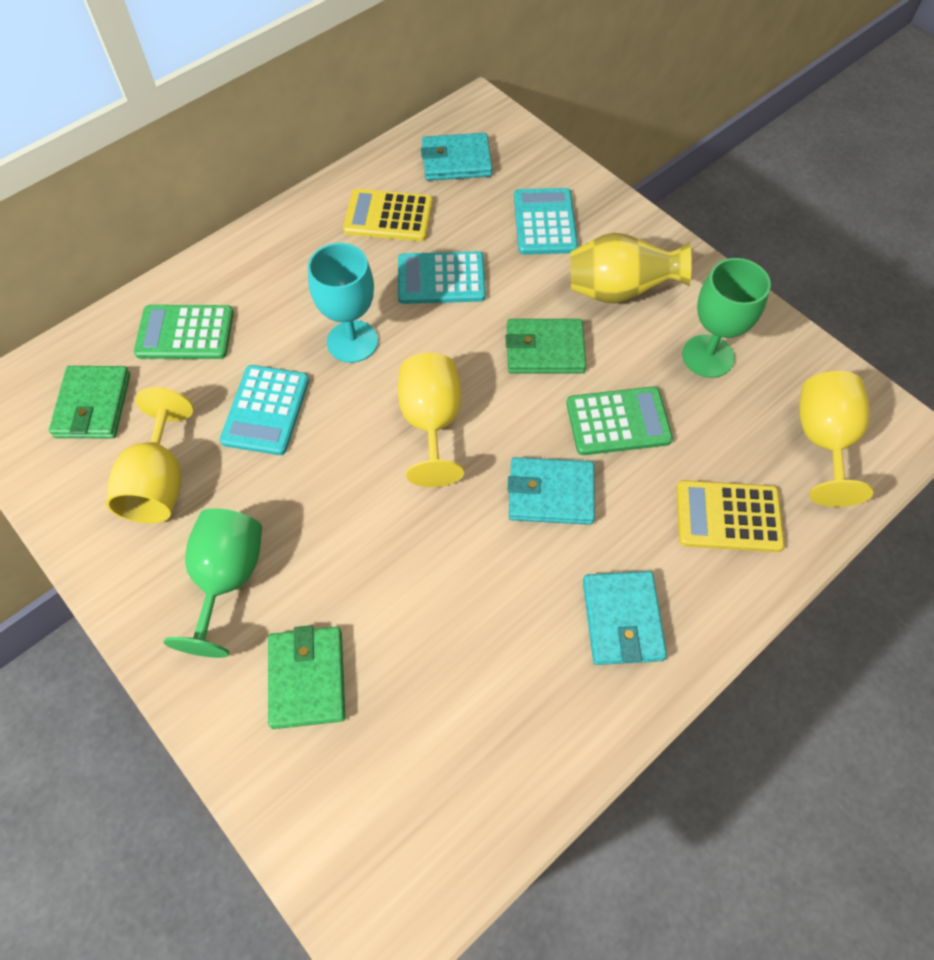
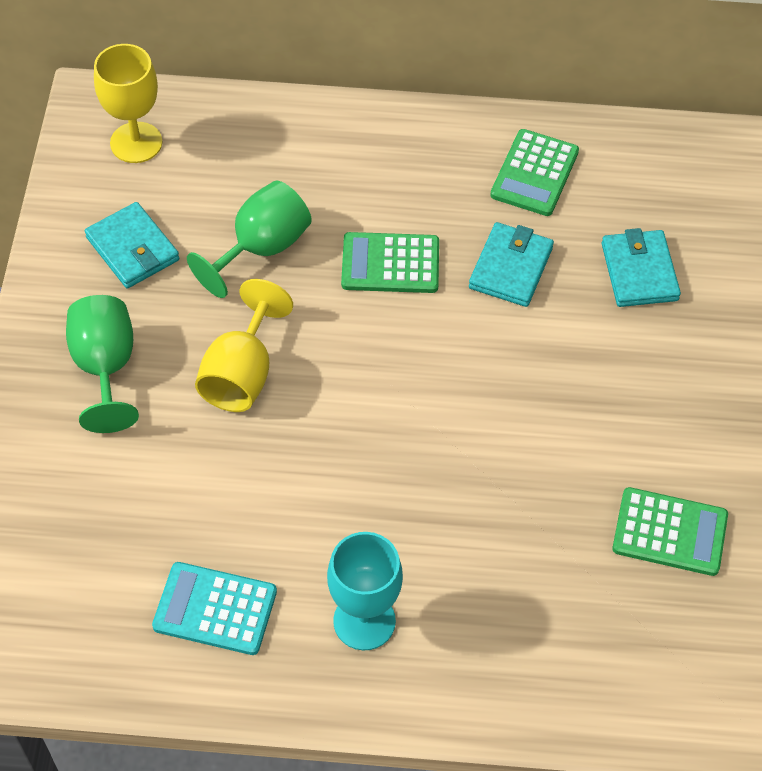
green calculator: [134,305,234,359] [566,386,673,455] = 2 -> [341,232,439,293] [490,129,579,216] [612,487,728,576] = 3
green wallet: [49,366,130,438] [268,625,345,729] [506,319,586,374] = 3 -> none = 0
turquoise calculator: [220,365,309,455] [398,251,486,304] [514,188,578,255] = 3 -> [152,562,277,655] = 1
yellow calculator: [343,189,433,241] [676,480,785,552] = 2 -> none = 0
yellow goblet: [106,387,193,523] [398,353,464,487] [799,371,873,507] = 3 -> [94,44,162,163] [195,279,293,412] = 2
yellow vase: [570,233,692,304] = 1 -> none = 0

